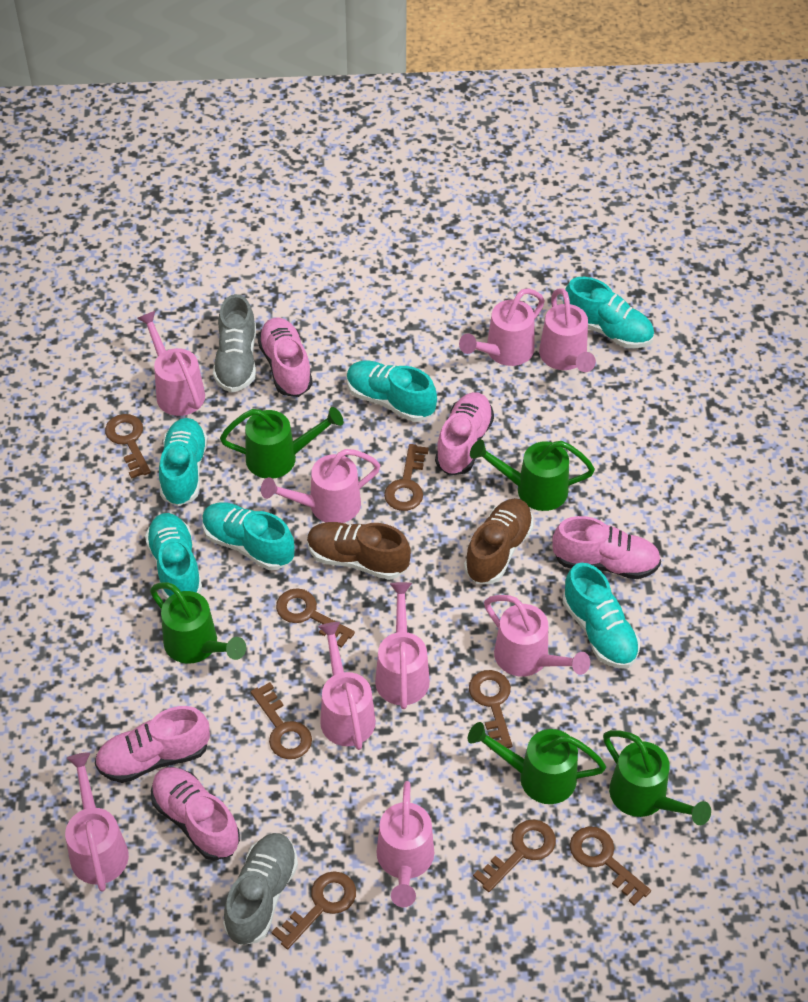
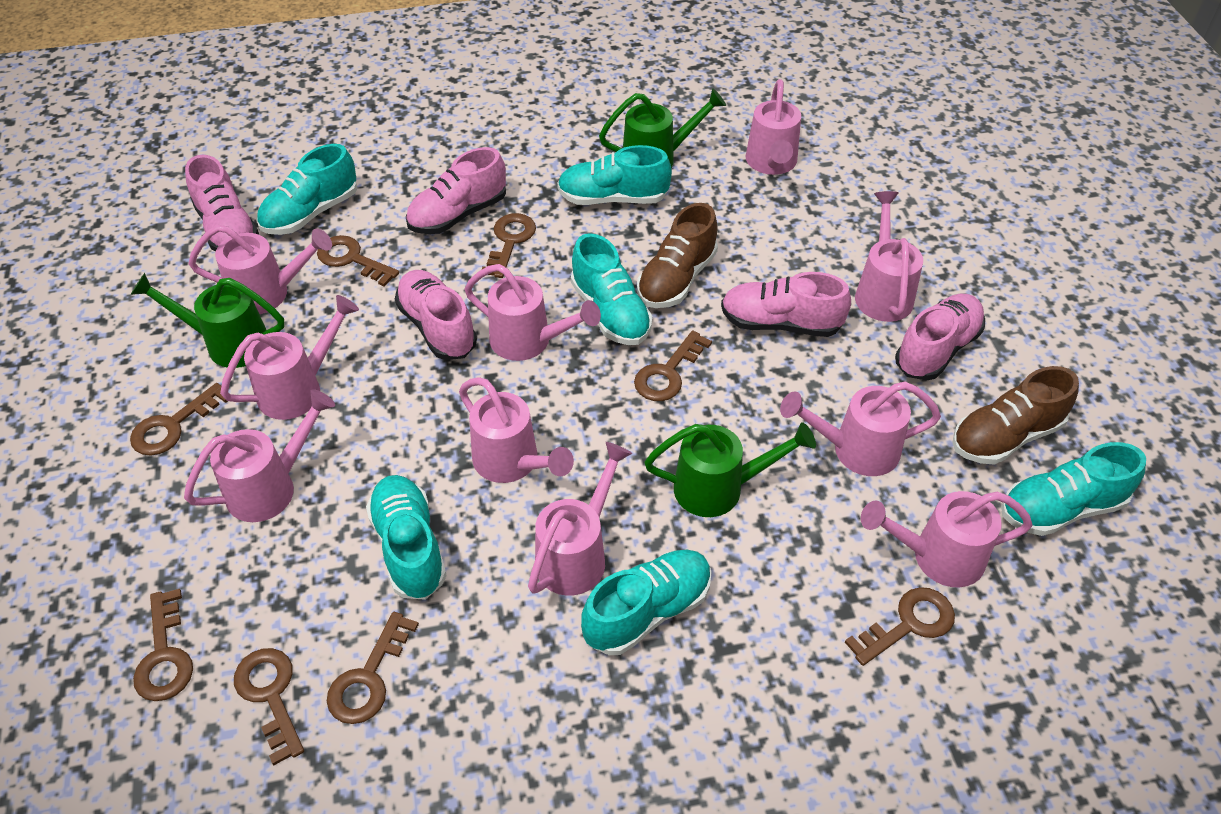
green watering can: [150,583,246,664] [220,407,343,479] [468,722,606,804] [470,440,595,511] [603,730,711,825] = 5 -> [131,273,285,368] [599,88,726,168] [644,422,816,517] = 3
grey shoe: [213,294,256,393] [223,833,298,945] = 2 -> none = 0
pink watering can: [65,752,129,892] [137,311,205,416] [261,449,380,523] [318,622,376,750] [375,582,430,709] [376,781,434,907] [459,288,545,366] [484,595,590,677] [539,288,596,372] = 9 -> [184,389,335,522] [188,225,332,314] [220,295,359,420] [459,377,574,483] [464,264,601,361] [528,442,632,596] [746,79,801,175] [780,381,941,476] [855,191,923,322] [861,491,1032,587] = 10

